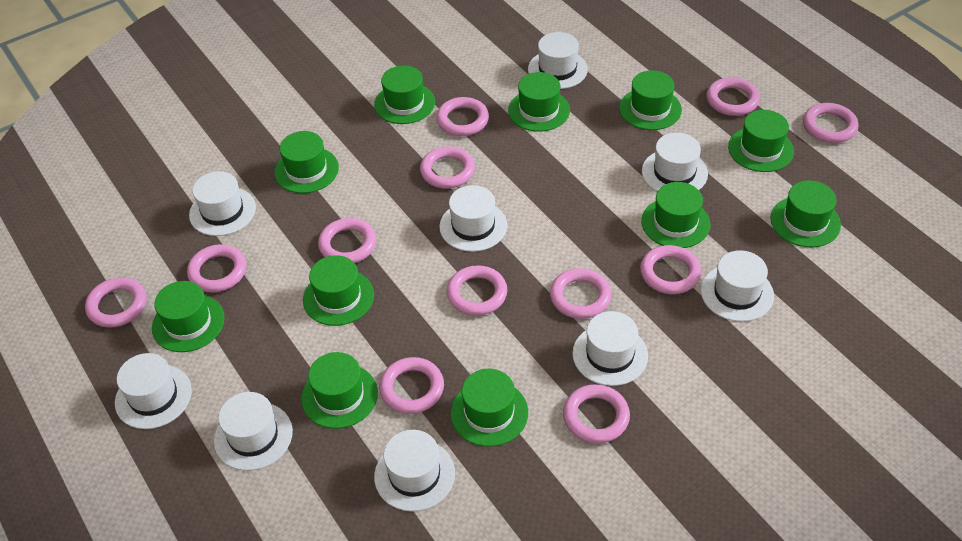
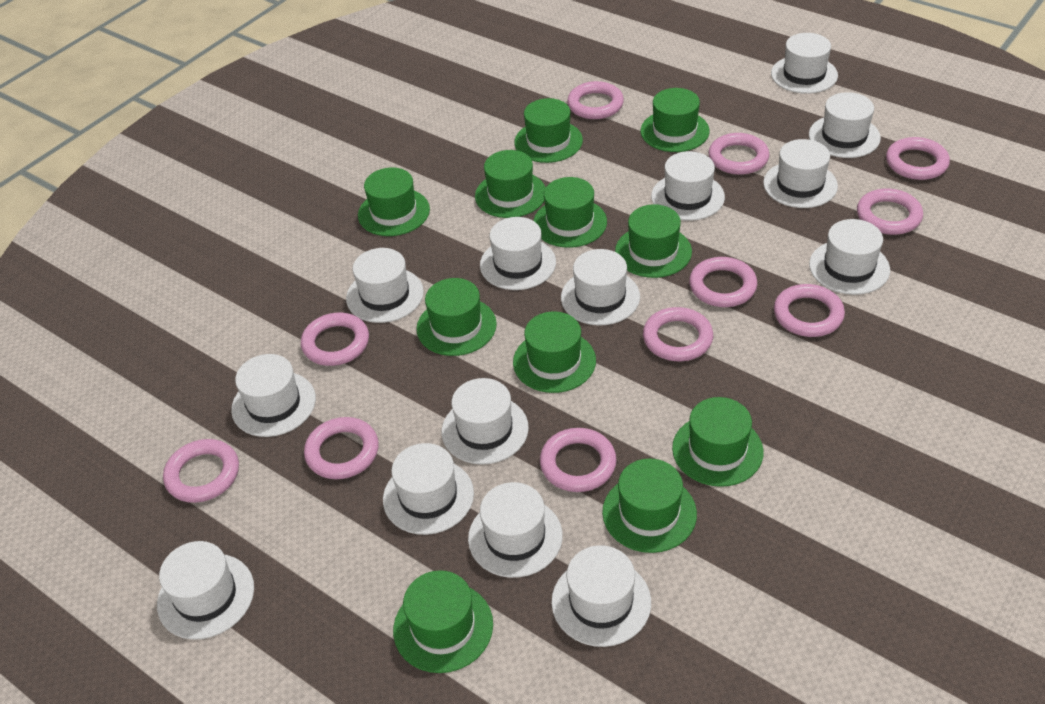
pink ring: [85,277,146,328] [187,244,246,292] [318,218,376,263] [379,357,444,414] [420,146,475,189] [436,97,489,136] [447,265,507,316] [550,268,611,319] [563,384,630,443] [640,245,701,294] [706,77,760,116] [803,103,858,143] = 12 -> [163,439,239,503] [301,313,369,366] [304,417,379,479] [540,428,616,492] [567,81,624,119] [643,307,713,361] [689,257,757,307] [708,133,769,175] [774,284,845,337] [857,188,923,235] [886,137,950,180] = 11
white hat: [115,353,192,429] [189,171,256,236] [214,392,293,471] [374,430,455,512] [439,185,507,252] [528,32,588,89] [572,311,648,386] [642,133,708,192] [701,250,774,322] = 9 -> [157,541,254,640] [231,354,316,437] [346,248,424,323] [383,443,474,535] [442,378,529,465] [468,482,563,578] [480,217,556,290] [551,545,651,647] [561,249,640,325] [651,151,725,221] [763,139,838,208] [771,33,838,94] [809,92,881,158] [809,219,890,295] = 14

